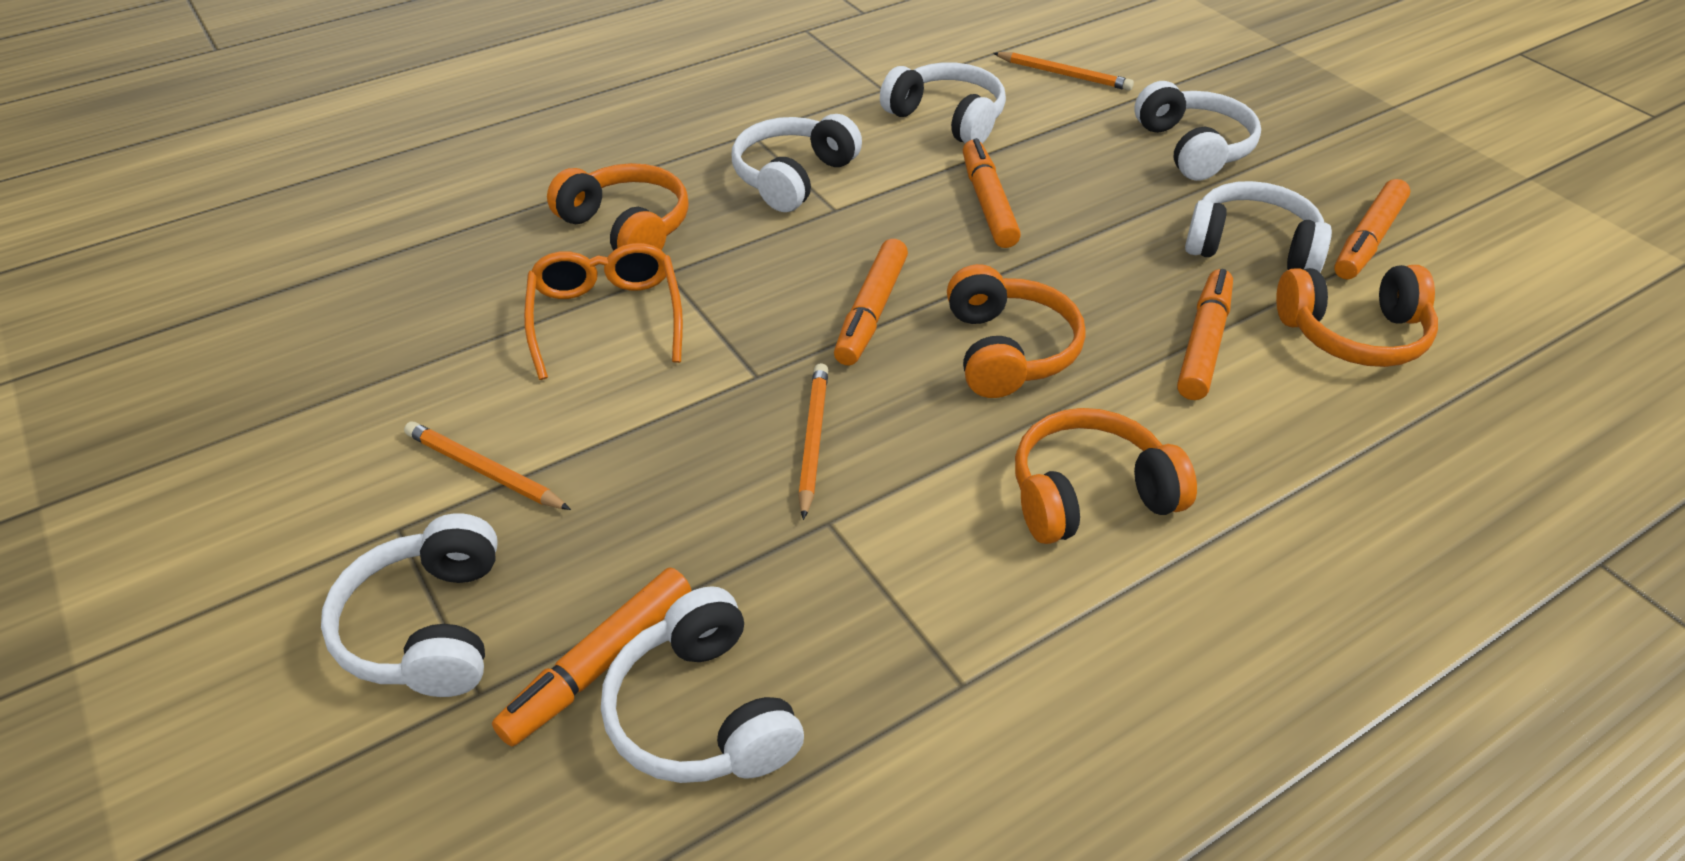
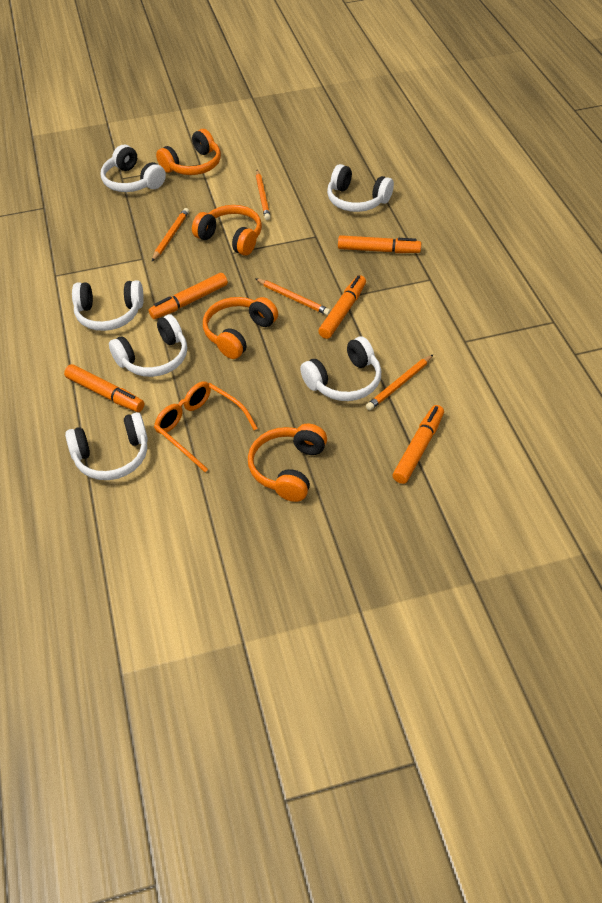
orange pencil: [404,422,571,510] [798,363,828,520] [993,52,1134,91] = 3 -> [152,208,189,261] [255,278,331,315] [256,170,271,220] [366,355,433,410] = 4

